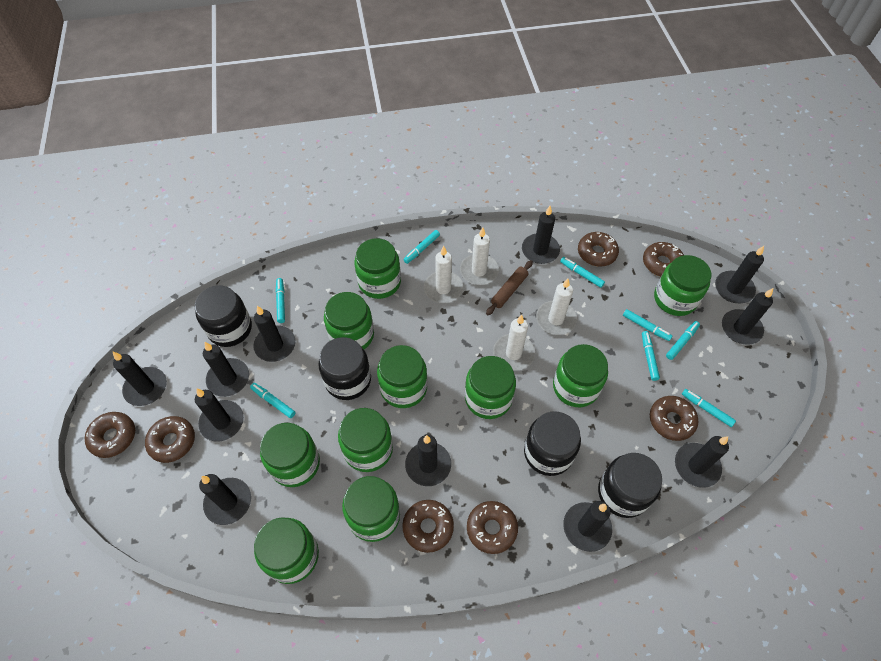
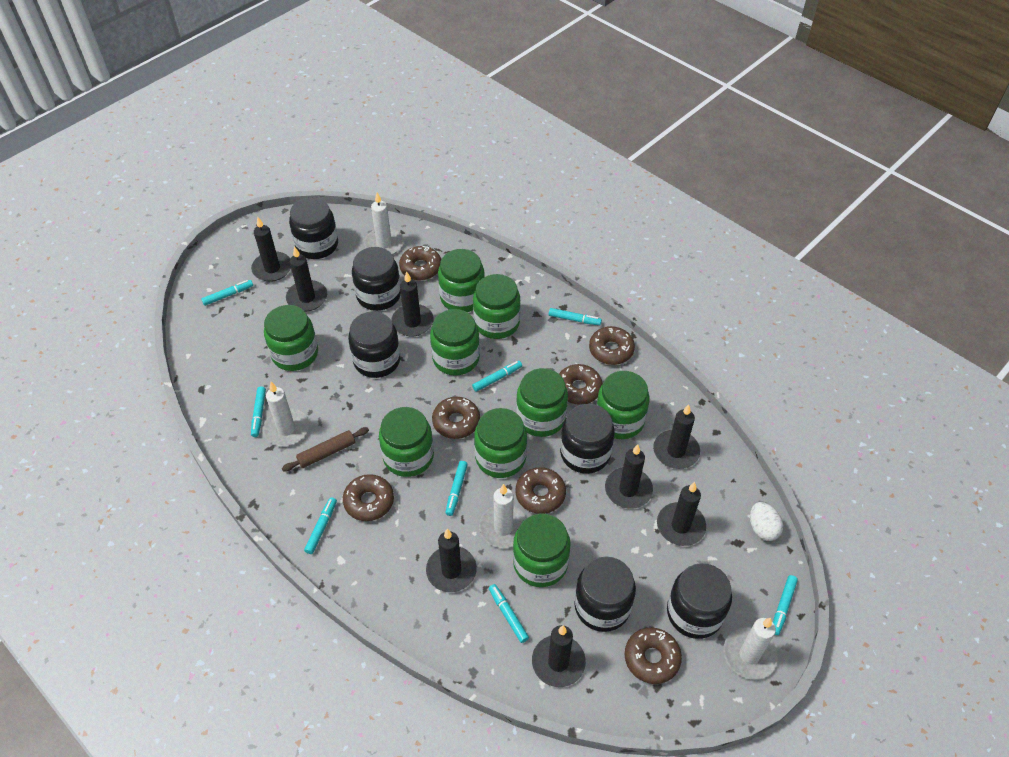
black candle: [113,352,167,406] [195,389,244,442] [199,474,251,525] [203,342,249,397] [253,306,296,362] [405,435,451,486] [522,206,560,264] [563,501,612,552] [675,436,729,488] [715,246,764,303] [722,288,773,345] = 11 -> [251,217,291,282] [286,246,327,312] [391,272,434,336] [426,529,477,592] [532,625,586,687] [605,444,653,509] [653,404,700,469] [657,482,706,546] = 8
black jar: [195,285,252,347] [318,337,371,400] [524,411,581,476] [598,453,662,518] = 4 -> [289,197,338,259] [348,311,401,378] [352,247,401,311] [560,404,615,474] [574,556,636,632] [667,563,732,639] = 6
green jar: [254,517,319,584] [260,423,320,487] [324,292,374,349] [338,408,393,472] [342,476,400,542] [354,239,401,299] [377,345,427,408] [465,356,516,419] [553,344,608,407] [654,255,712,316] = 10 -> [264,305,318,371] [379,407,434,477] [430,309,480,376] [438,249,485,312] [473,274,521,339] [474,408,527,478] [513,514,571,587] [516,368,568,437] [596,371,650,439] = 9
white egg: none = 0 -> [750,502,783,541] = 1

